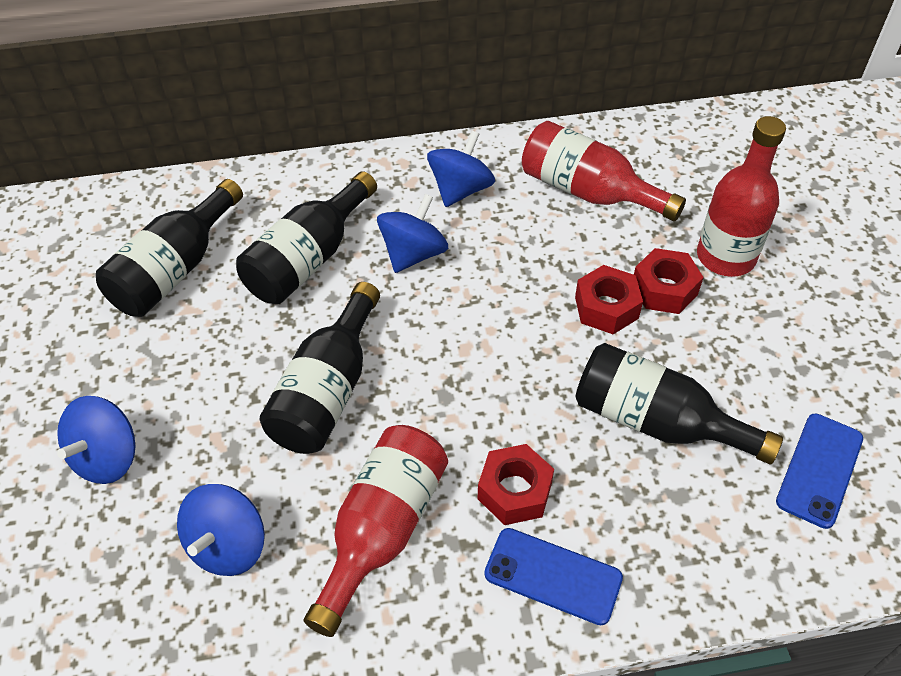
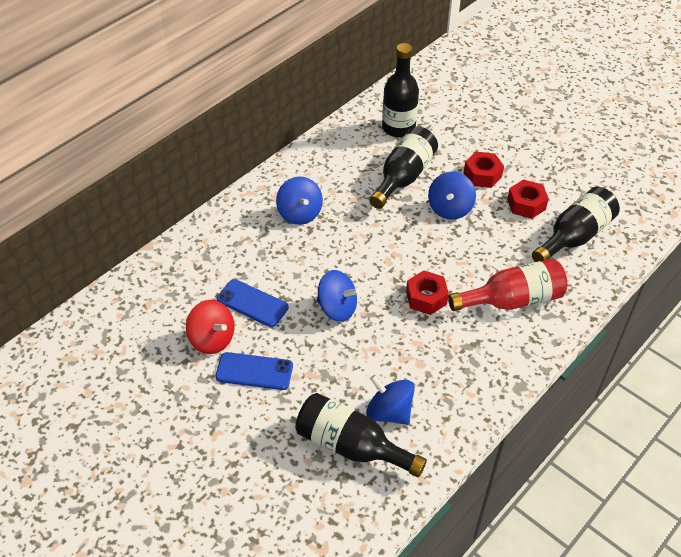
red bottle: [304,425,448,637] [522,121,686,221] [697,116,786,277] = 3 -> [448,259,567,311] = 1
red spinning top: none = 0 -> [186,300,235,354] = 1

